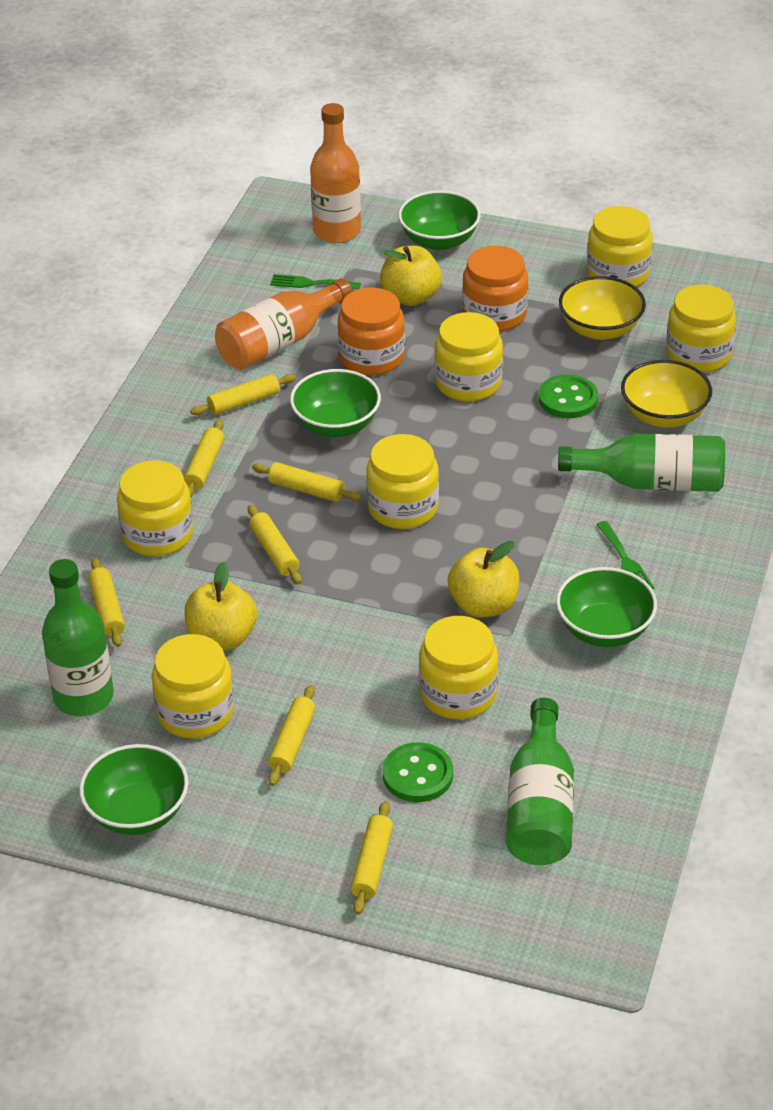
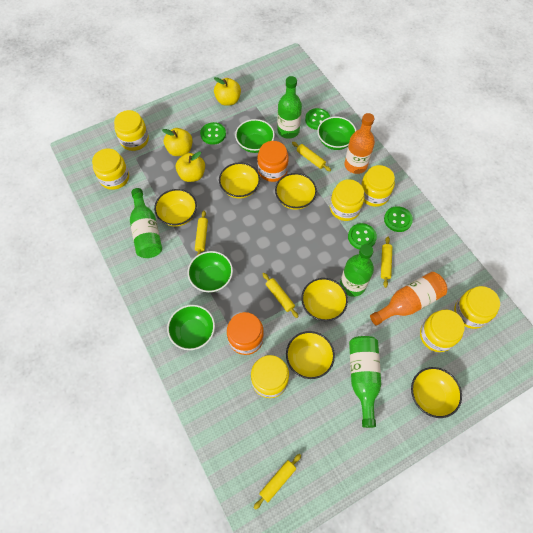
green bottle: [42,559,114,716] [506,698,574,865] [558,434,725,492] = 3 -> [130,188,162,258] [277,76,302,139] [340,244,374,297] [349,336,381,428] = 4
green button: [383,742,453,802] [539,374,598,418] = 2 -> [200,122,226,145] [305,108,330,130] [348,223,377,249] [384,206,413,232] = 4
green fork: [270,274,361,289] [596,521,654,589] = 2 -> none = 0
yellow bowl: [559,276,646,340] [621,360,712,428] = 2 -> [154,189,197,227] [219,162,260,199] [275,173,317,210] [286,331,335,379] [301,278,348,321] [411,367,462,418] = 6
yellow rolling pin: [88,558,125,647] [184,419,224,497] [191,374,296,415] [248,505,302,584] [252,462,362,502] [268,685,316,786] [351,801,393,915] = 7 -> [195,211,208,255] [254,454,301,510] [263,273,299,318] [292,142,331,171] [381,237,392,288] = 5

